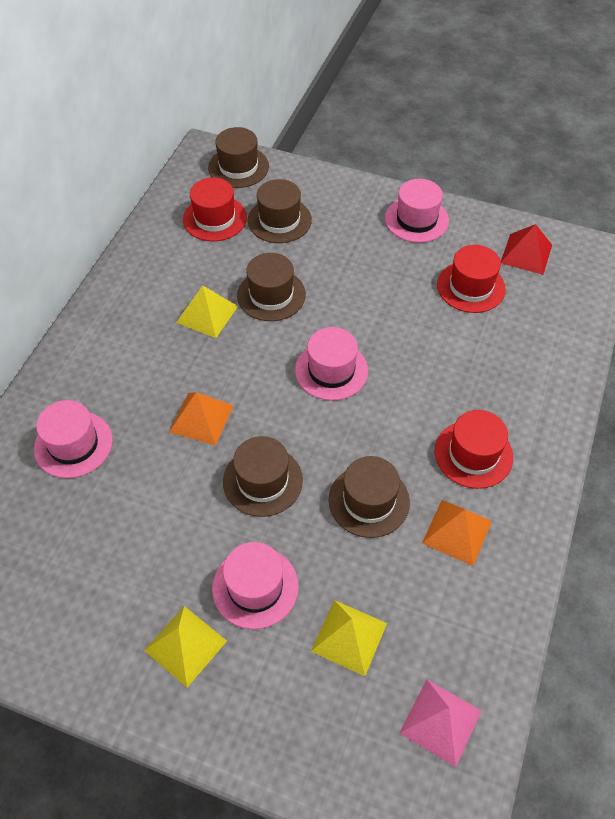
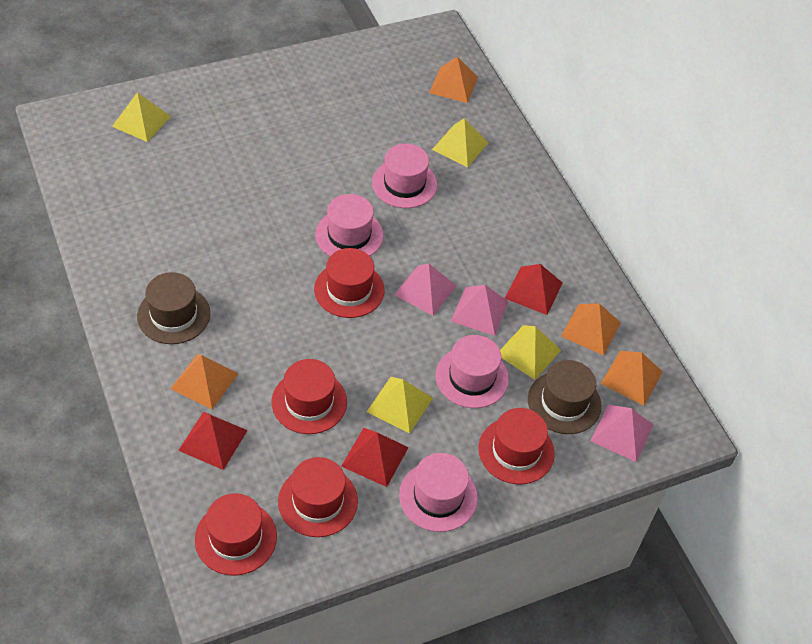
brown hat: [208,127,269,188] [223,436,303,517] [237,253,306,321] [248,179,312,243] [329,456,410,538] = 5 -> [137,272,210,344] [528,360,602,434] = 2
orange pyramid: [169,392,234,446] [422,500,492,566] = 2 -> [170,354,239,409] [429,57,478,103] [561,303,621,356] [601,351,663,405] = 4
pink pyramid: [399,679,482,767] = 1 -> [394,263,456,316] [451,285,509,336] [591,405,653,462] = 3
red hat: [183,177,247,242] [435,410,513,489] [437,245,506,313] = 3 -> [195,493,277,575] [272,359,347,434] [278,457,358,537] [314,248,384,318] [478,408,555,484] = 5
red pyramid: [501,224,552,275] = 1 -> [178,412,248,470] [341,428,409,487] [505,264,563,315] = 3
yellow pyramid: [144,606,227,688] [176,286,238,338] [311,600,387,676] = 3 -> [112,92,171,142] [367,377,433,434] [432,118,488,167] [500,325,561,380] = 4

